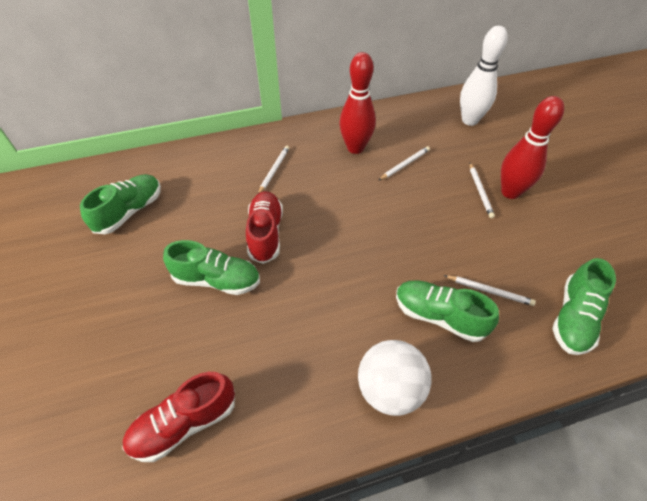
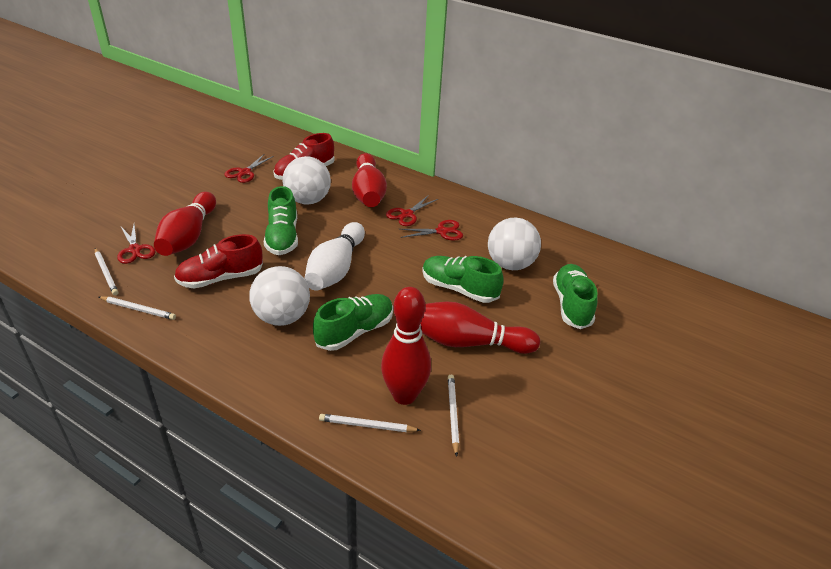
red bowling pin: [339,52,376,154] [501,96,564,199] = 2 -> [154,192,216,256] [352,153,387,207] [381,287,431,405] [420,302,540,354] = 4
red scissors: none = 0 -> [117,224,156,264] [225,154,274,183] [386,195,438,226] [400,220,463,241] = 4
white ball: [358,340,432,416] = 1 -> [249,266,310,326] [283,156,331,205] [488,218,541,270] = 3

